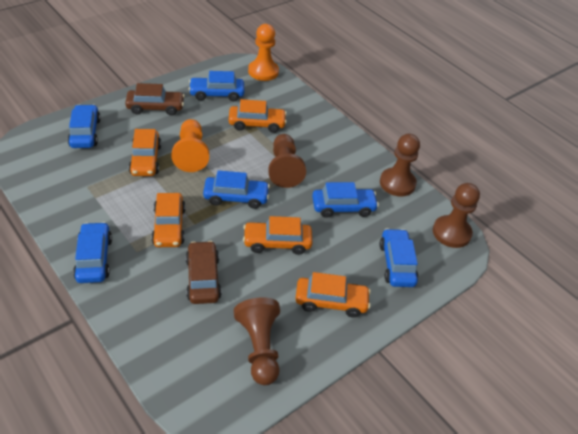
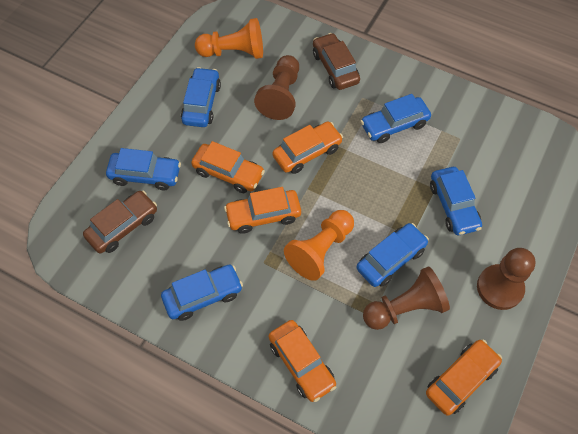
brown pawn: [234,297,280,385] [268,134,306,188] [380,134,420,196] [433,183,480,248] = 4 -> [254,55,299,120] [363,266,450,330] [477,248,535,310] = 3

